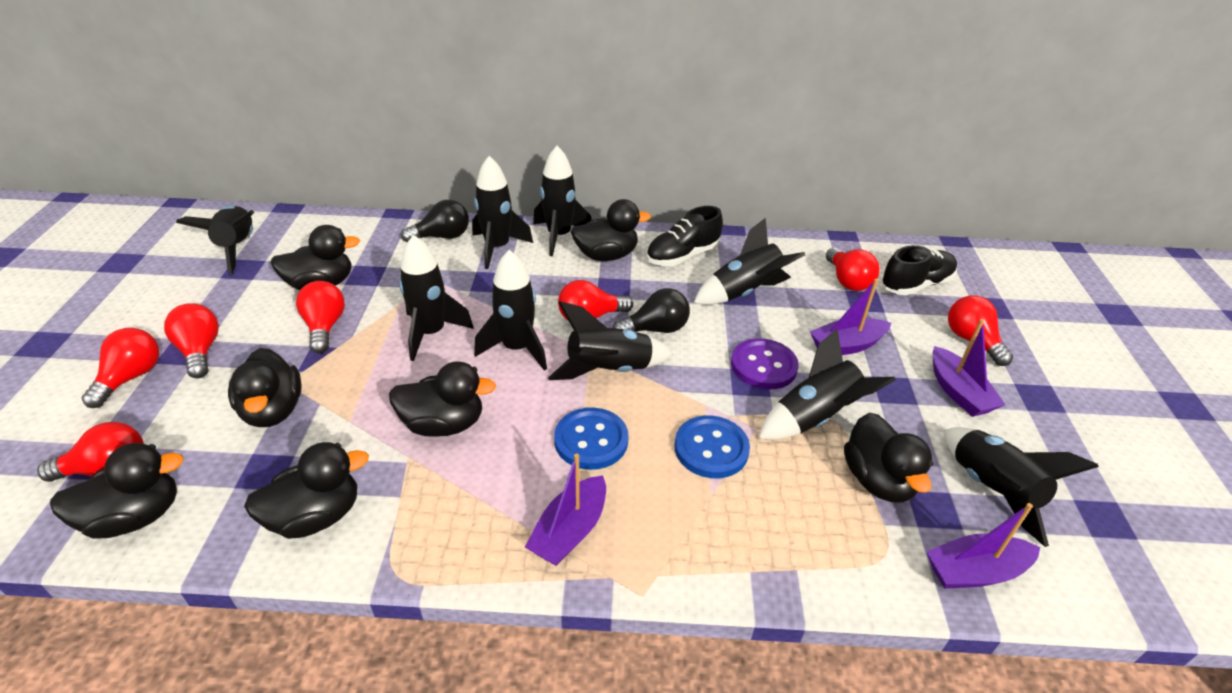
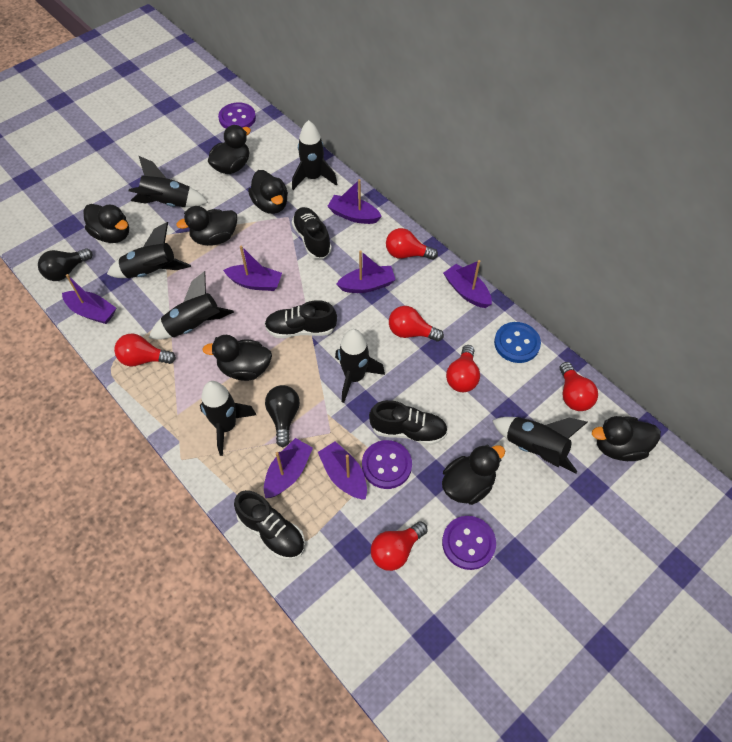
black rocket: [176,205,254,275] [399,235,474,361] [472,156,533,269] [474,250,547,371] [533,146,592,256] [548,301,672,380] [694,218,805,305] [758,328,896,440] [944,427,1099,547] = 9 -> [107,222,191,278] [129,156,208,207] [149,271,234,340] [200,381,256,456] [292,120,337,190] [335,329,385,403] [492,417,587,473] = 7
black shoe: [646,206,723,266] [881,245,957,295] = 2 -> [234,490,305,560] [265,300,337,338] [292,207,332,259] [369,400,448,445] = 4
blue button: [554,408,629,470] [674,415,750,478] = 2 -> [494,322,541,363] = 1
purple boat: [525,454,606,566] [810,279,891,355] [926,503,1040,589] [932,319,1005,417] = 4 -> [62,274,116,324] [223,246,282,291] [264,438,313,498] [318,441,367,500] [327,179,382,224] [336,250,396,293] [443,260,492,308] = 7
purple button: [731,339,799,389] = 1 -> [218,102,256,129] [362,440,412,489] [442,516,496,570] = 3
red light bulb: [37,422,144,482] [82,328,159,408] [164,303,219,378] [296,281,345,354] [558,280,633,320] [826,248,879,291] [948,296,1013,366] = 7 -> [114,334,176,366] [371,521,428,571] [386,228,438,260] [389,306,444,342] [446,345,480,392] [560,362,598,411] = 6

